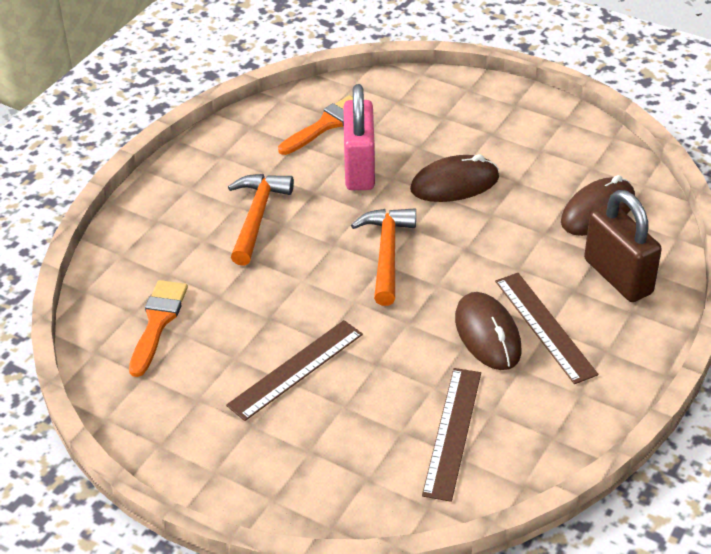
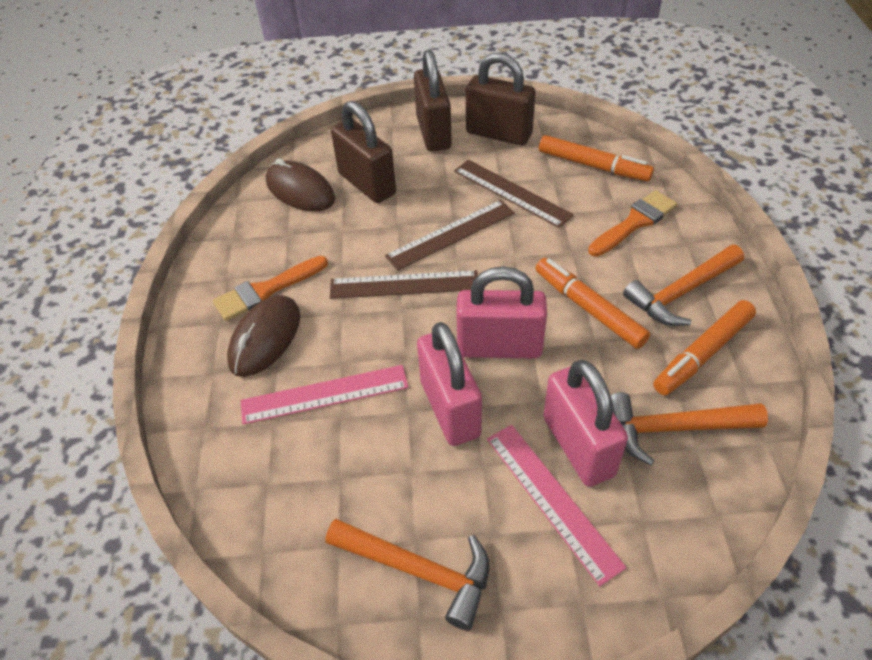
brown mouse: [410,155,499,202] [455,292,522,370] [561,175,635,236] = 3 -> [227,295,300,377] [266,158,335,211] = 2
brown padlock: [584,190,662,302] = 1 -> [331,101,396,203] [414,50,452,151] [466,53,536,146] = 3
orange hammer: [228,174,294,266] [351,208,416,306] = 2 -> [326,519,489,630] [610,392,768,465] [623,245,744,326] = 3
orange marker: none = 0 -> [536,258,650,349] [539,135,654,181] [653,300,756,395] = 3
pink padlock: [344,84,375,190] = 1 -> [417,322,482,446] [456,266,547,359] [543,360,628,487] = 3
pink ruler: none = 0 -> [240,365,409,425] [487,425,627,586] = 2

